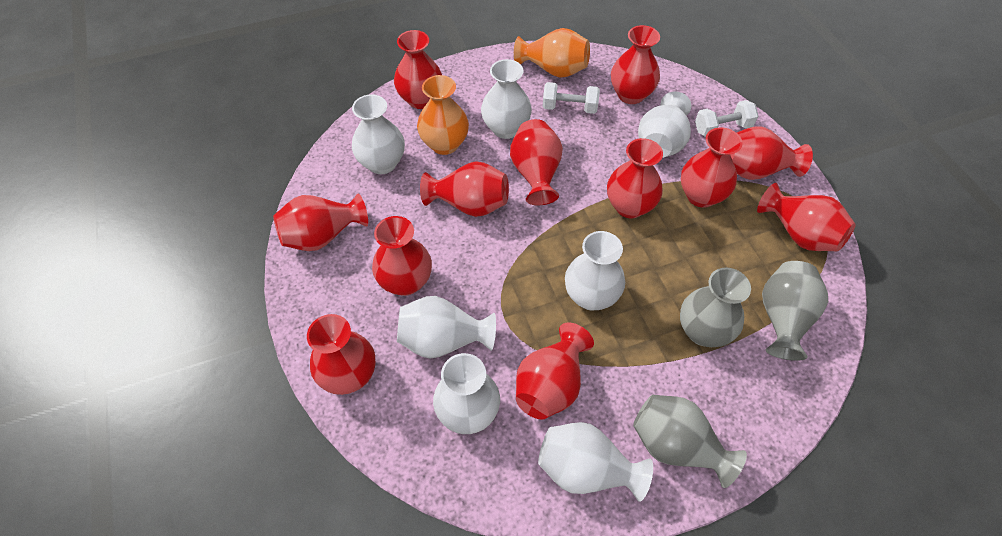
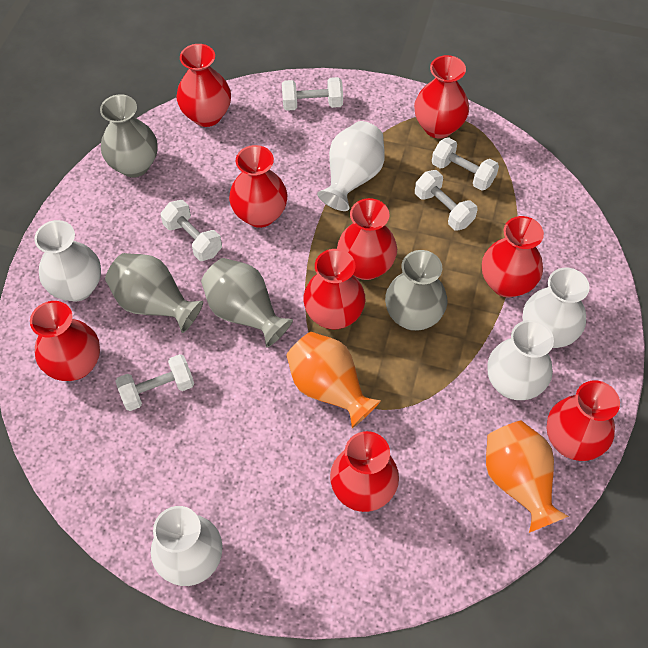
grey vase: [633,395,747,488] [680,268,751,347] [762,261,828,361] = 3 -> [100,94,158,177] [105,253,203,333] [201,258,293,347] [385,250,447,331] = 4
red vase: [273,193,368,251] [307,314,375,395] [372,216,432,296] [394,30,442,109] [420,161,509,217] [510,119,563,205] [516,322,594,420] [607,138,663,218] [611,25,660,104] [681,128,742,208] [730,127,813,180] [757,183,856,251] = 12 -> [30,301,100,381] [177,44,231,127] [229,145,287,228] [303,249,365,329] [330,431,399,512] [337,198,397,280] [414,55,469,139] [482,216,544,297] [547,381,620,461] = 9
white dumbbell: [543,82,600,114] [695,100,758,137] = 2 -> [115,354,194,411] [161,200,222,261] [282,77,343,111] [415,170,477,230] [432,137,499,191] = 5
white vase: [352,94,405,174] [397,296,496,359] [433,353,500,434] [481,59,532,139] [538,422,653,502] [565,231,625,310] [638,91,691,158] = 7 -> [34,220,101,302] [151,506,223,586] [317,121,385,211] [487,320,554,400] [523,268,590,348] = 5

